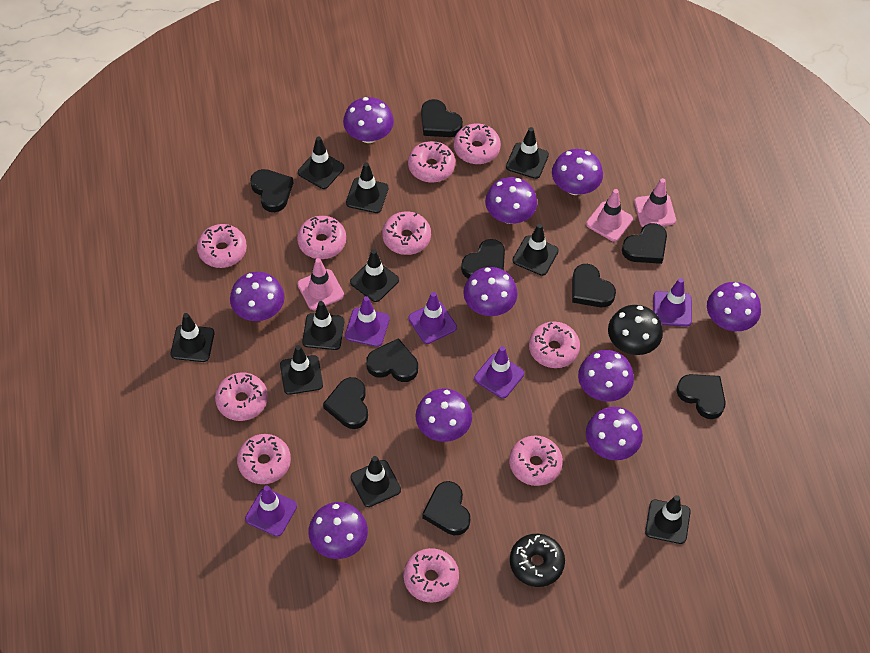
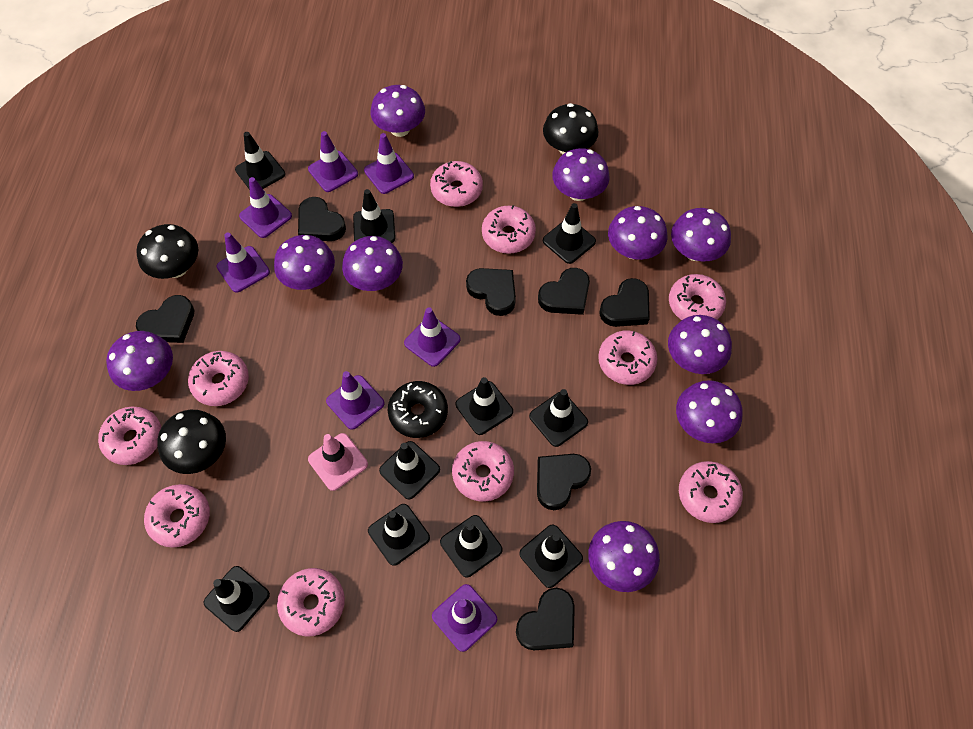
black heart: [250,169,293,212] [323,377,368,429] [366,338,418,382] [421,99,463,137] [422,481,470,535] [461,239,505,279] [572,264,616,307] [622,223,667,264] [677,374,726,419] = 9 -> [136,295,194,343] [298,197,346,241] [466,268,516,316] [516,588,575,650] [537,454,591,510] [538,268,590,315] [599,278,650,327] = 7
black mushroom: [608,305,663,355] = 1 -> [137,224,198,279] [157,410,226,474] [543,103,598,154] = 3
pink traffic cone: [297,258,344,310] [586,189,633,241] [634,178,676,227] = 3 -> [308,433,368,491] = 1
purple traffic cone: [245,485,297,536] [345,296,390,347] [408,292,457,344] [474,346,524,399] [653,278,692,327] = 5 -> [216,232,270,293] [239,177,292,238] [308,131,358,192] [326,371,385,430] [364,133,414,194] [404,307,461,367] [432,584,497,652] = 7

